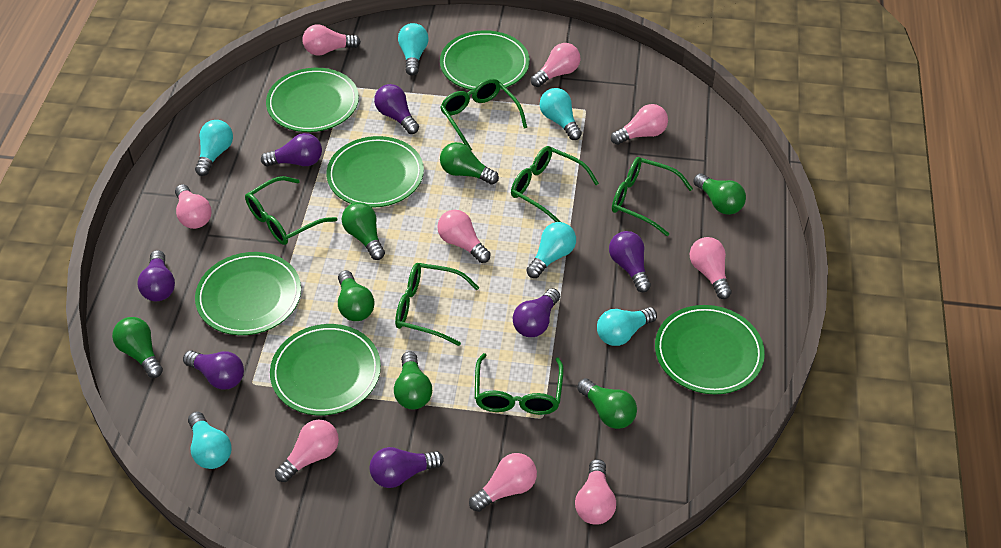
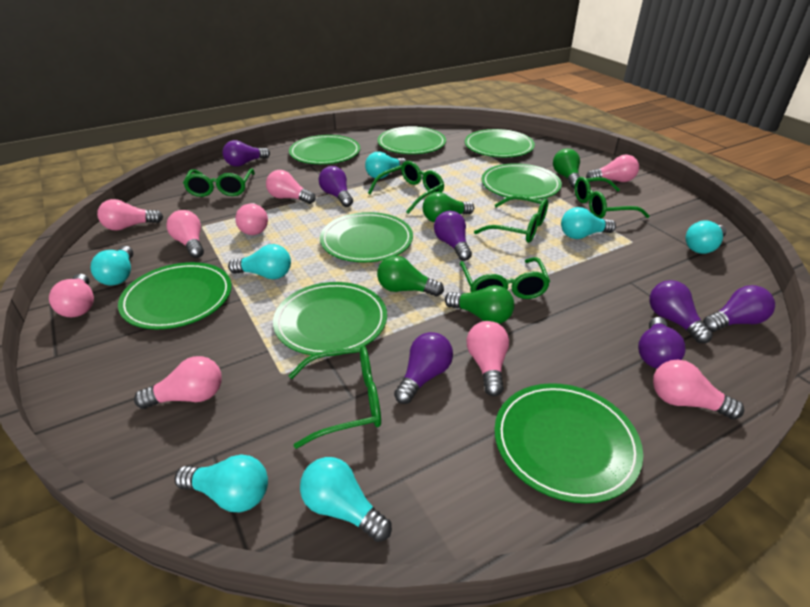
green light bulb: [112,317,163,378] [338,270,374,321] [342,202,385,260] [394,352,432,409] [440,142,499,185] [577,378,637,429] [693,173,746,215] = 7 -> [377,256,444,296] [423,192,474,222] [445,285,514,324] [553,148,580,188] = 4
green plate: [195,252,301,335] [266,68,359,132] [270,324,381,415] [326,136,424,208] [440,30,530,90] [655,305,765,394] = 6 -> [118,262,232,329] [273,282,387,356] [289,135,360,164] [320,212,413,262] [377,126,446,154] [465,129,535,157] [481,163,562,200] [494,383,643,503] = 8
turquoise light bulb: [188,412,232,469] [195,120,233,176] [398,23,429,76] [526,222,576,278] [540,88,582,140] [597,307,657,346] = 6 -> [90,246,133,286] [175,454,268,512] [228,244,291,279] [300,457,392,542] [365,152,406,179] [561,207,616,239] [685,220,727,254] = 7

